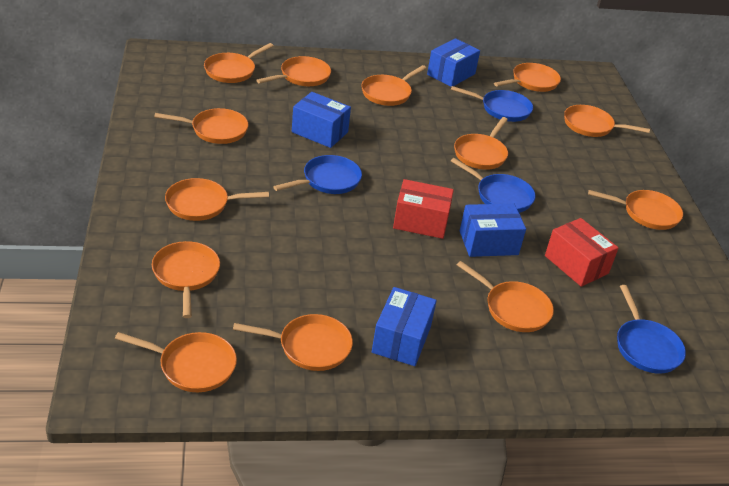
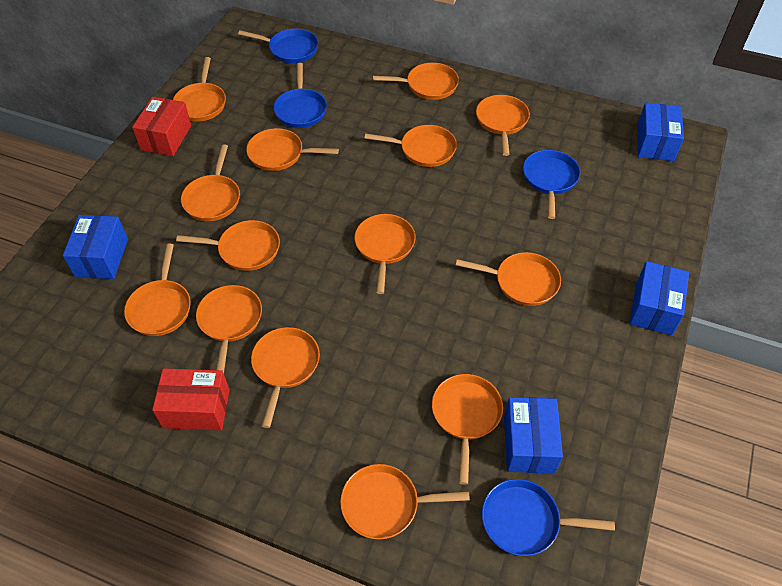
orange pan: [115,332,237,392] [152,241,220,318] [154,108,248,144] [165,178,269,221] [204,43,274,83] [233,314,353,371] [257,56,331,86] [361,65,426,106] [454,117,508,170] [457,261,554,332] [494,63,561,92] [564,105,650,137] [588,190,683,230] = 13 -> [124,244,191,336] [173,57,226,122] [176,220,280,271] [181,145,240,221] [196,285,262,373] [246,128,339,171] [251,327,320,428] [340,464,470,539] [355,214,416,294] [365,125,457,167] [373,63,459,100] [432,374,503,485] [456,252,561,306] [476,95,530,156] = 14

